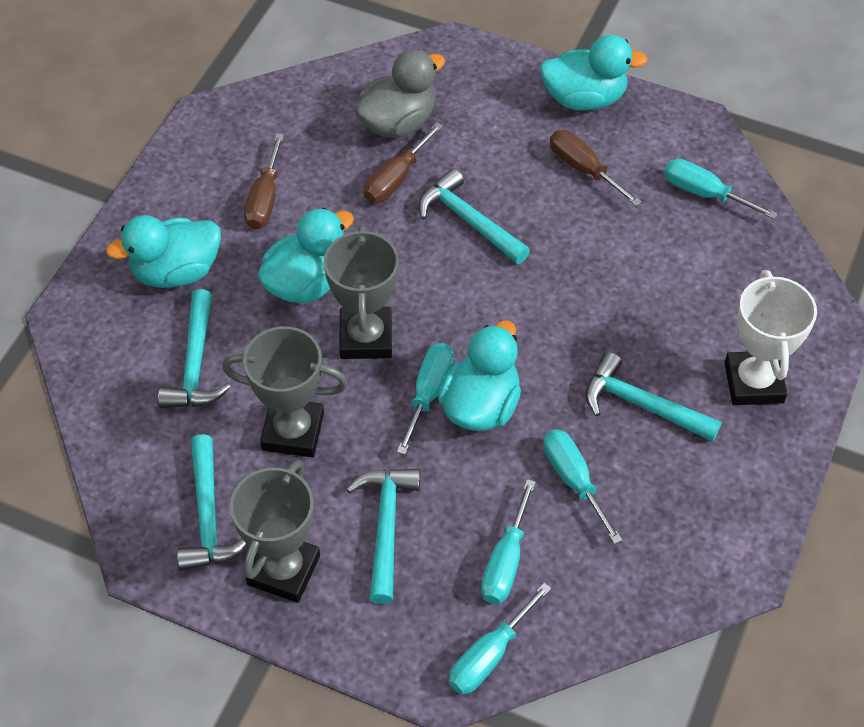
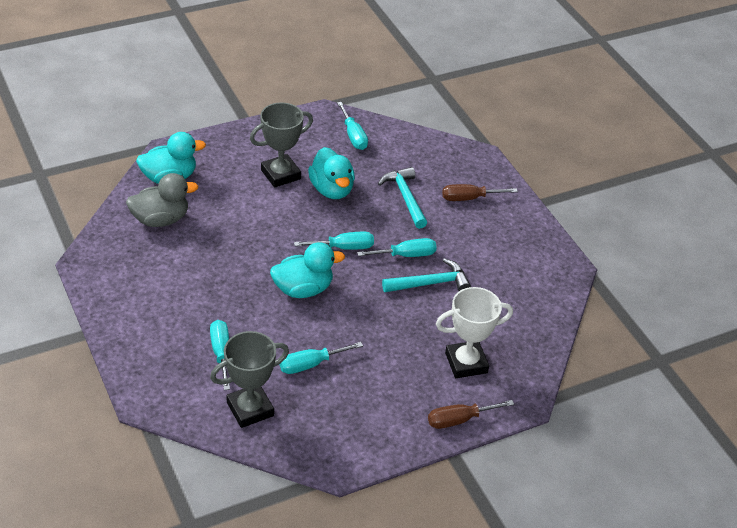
brown screwdriver: [244,133,284,229] [364,123,443,203] [550,130,642,206] = 3 -> [428,400,514,429] [442,184,518,201] = 2
grey trophy: [222,326,348,457] [230,460,320,603] [324,225,399,359] = 3 -> [210,331,289,428] [250,102,313,188] = 2
turquoise duck: [106,215,221,288] [258,208,354,303] [438,320,521,431] [540,35,648,111] = 4 -> [136,132,206,184] [270,242,345,298] [308,147,355,199] = 3
turquoise hammer: [158,289,231,408] [177,434,247,571] [346,468,420,604] [419,168,530,264] [585,352,722,442] = 5 -> [378,167,427,229] [382,258,471,292] = 2

